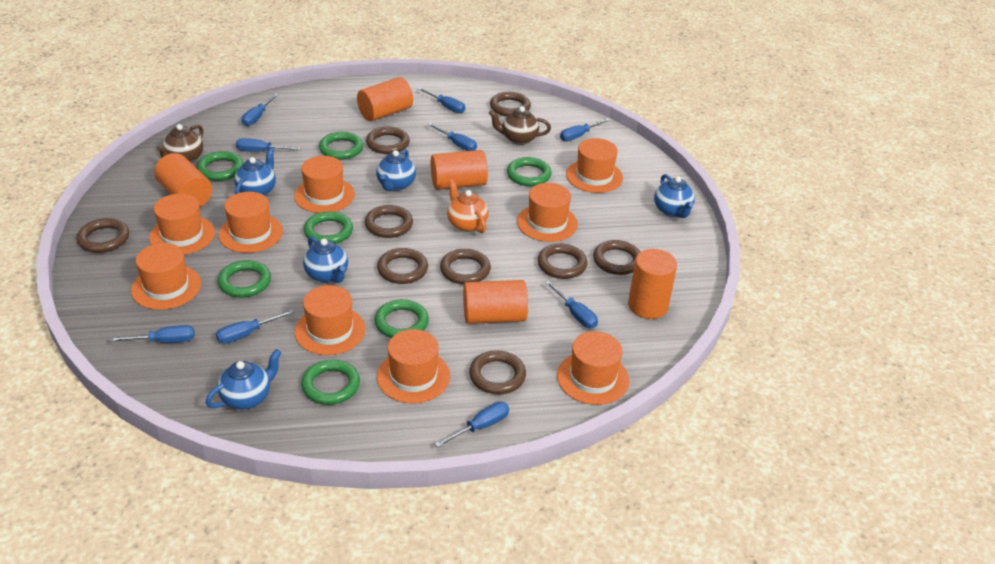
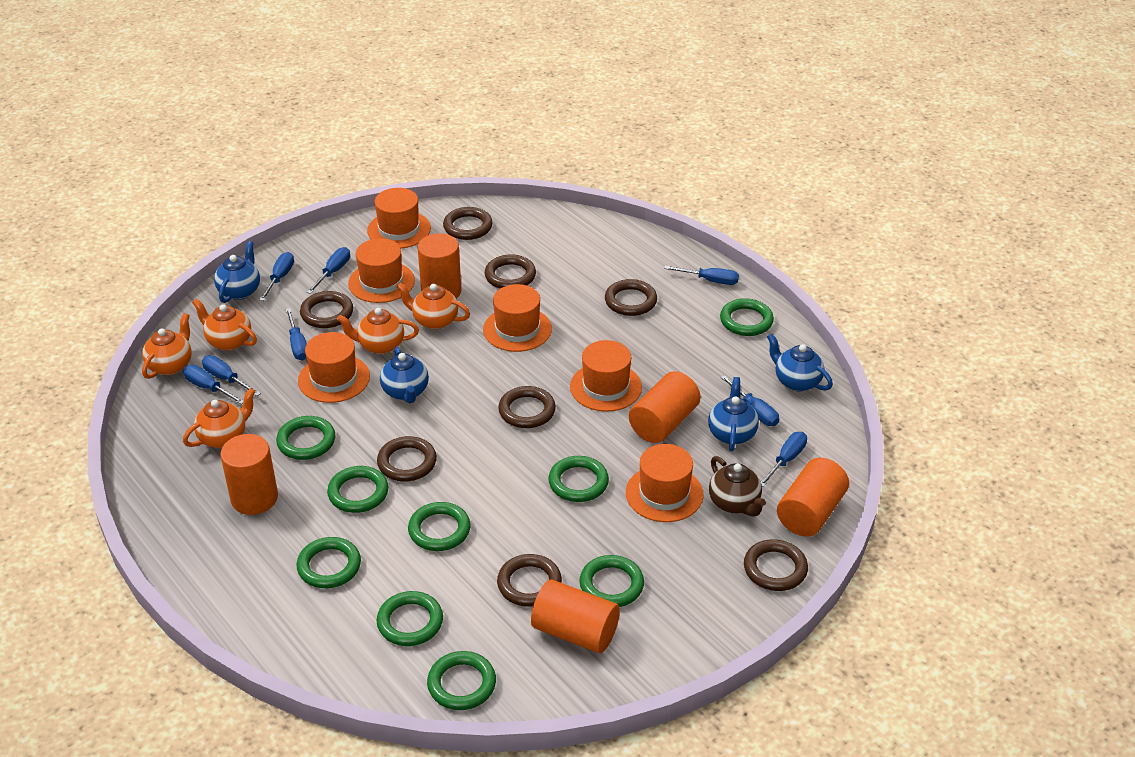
blue screwdriver: [109,325,194,343] [216,310,294,344] [236,138,301,152] [241,93,279,126] [418,87,465,113] [428,123,477,151] [435,402,509,447] [545,281,598,328] [560,119,610,141] = 9 -> [183,365,244,404] [202,355,261,396] [259,252,294,301] [286,308,307,360] [307,247,350,294] [664,266,739,285] [720,375,779,426] [761,432,807,487] = 8
blue teapot: [206,349,281,410] [234,147,276,196] [303,236,348,283] [376,149,416,191] [654,174,695,218] = 5 -> [214,241,260,303] [380,347,429,403] [708,377,759,451] [767,334,833,391] = 4
brown ring: [77,218,129,253] [365,205,413,238] [366,127,410,154] [377,248,428,284] [440,249,491,285] [469,351,526,394] [490,92,531,116] [538,244,587,279] [593,240,640,275] = 9 -> [300,291,353,328] [377,436,437,481] [443,207,493,240] [485,254,536,289] [497,554,562,607] [498,386,556,428] [605,279,657,316] [744,539,808,591] = 8
brown teapot: [157,124,203,163] [489,106,551,145] = 2 -> [709,456,766,517] = 1
green ring: [197,151,244,181] [218,260,271,298] [301,360,360,405] [304,211,353,244] [319,132,363,160] [374,299,429,338] [507,157,552,186] = 7 -> [276,416,335,460] [297,537,361,588] [327,466,388,513] [377,591,443,646] [408,502,470,551] [427,651,496,710] [548,456,609,502] [579,555,644,607] [720,298,774,336] = 9
orange hat: [131,243,201,310] [149,194,215,255] [218,192,283,253] [294,156,355,213] [295,285,366,355] [377,329,450,403] [517,183,578,242] [557,331,629,405] [566,138,623,193] = 9 -> [298,332,370,403] [348,238,415,303] [367,188,431,248] [483,284,552,352] [570,340,642,412] [626,444,704,522] = 6
orange teapot: [447,179,489,233] = 1 -> [142,313,192,379] [183,388,256,448] [192,298,257,351] [337,308,419,354] [396,283,470,329] = 5

